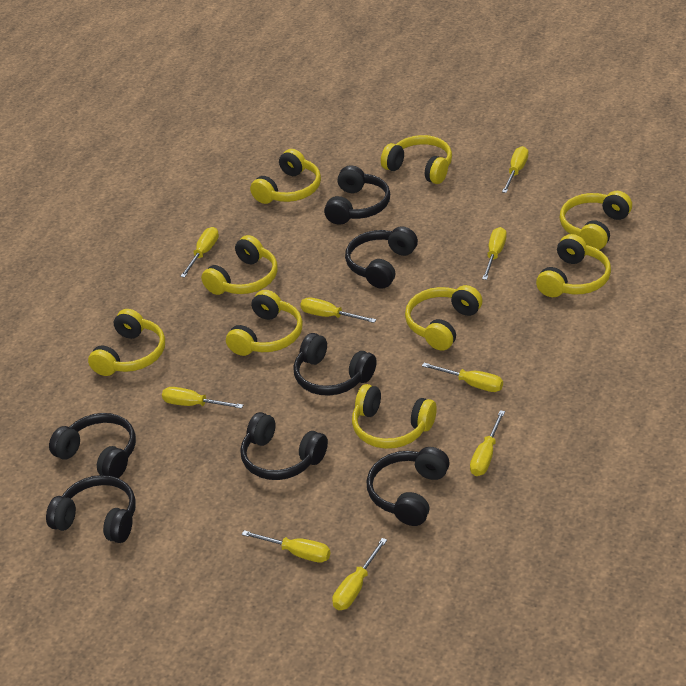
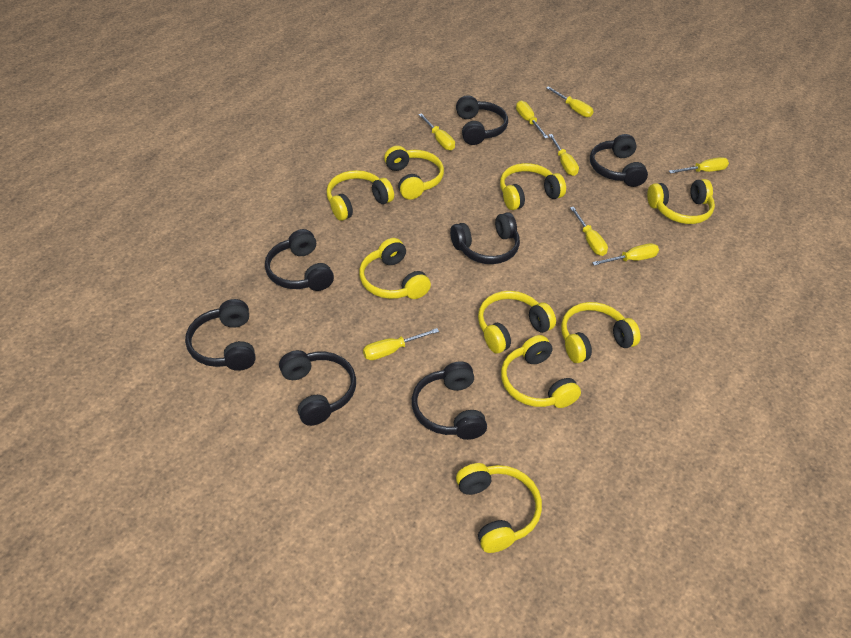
yellow screwdriver: [162,387,243,409] [180,227,219,278] [242,530,330,563] [300,297,376,323] [332,538,387,610] [422,363,503,392] [470,410,505,476] [482,227,507,280] [502,146,528,193] = 9 -> [363,328,439,360] [419,113,455,150] [516,101,549,139] [546,86,594,117] [549,134,579,176] [570,207,608,256] [592,243,659,266] [669,157,729,174] = 8

